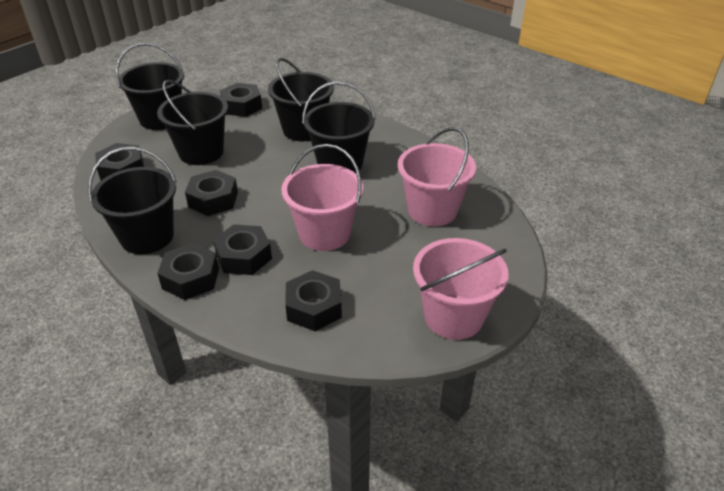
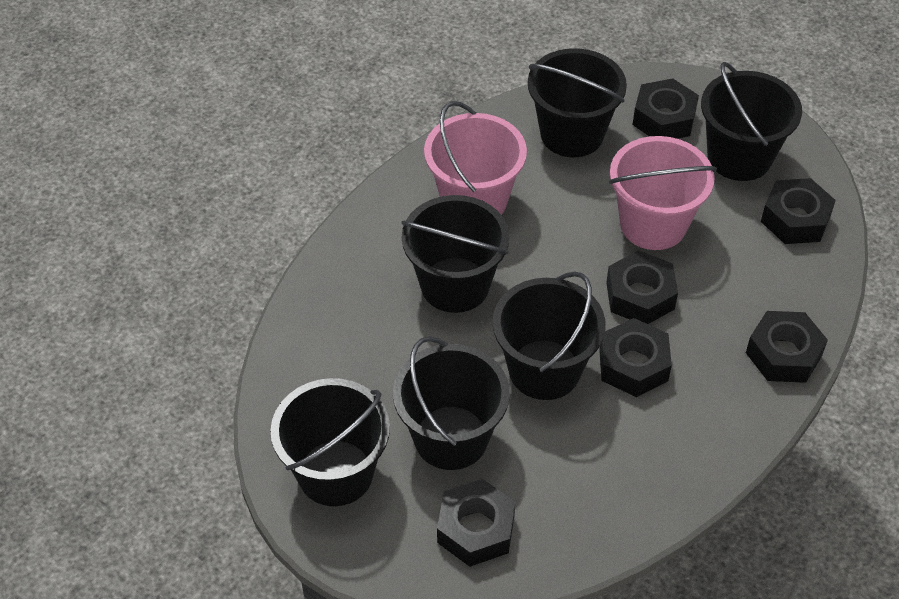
black bucket: [88,147,177,254] [116,43,184,130] [157,80,228,165] [268,58,334,141] [302,81,376,173] = 5 -> [270,378,390,506] [393,336,510,470] [401,195,509,313] [493,271,605,400] [528,48,627,157] [701,62,802,181] = 6
pink bucket: [281,144,363,251] [398,127,476,226] [413,238,509,340] = 3 -> [424,101,527,215] [609,136,717,250] = 2

